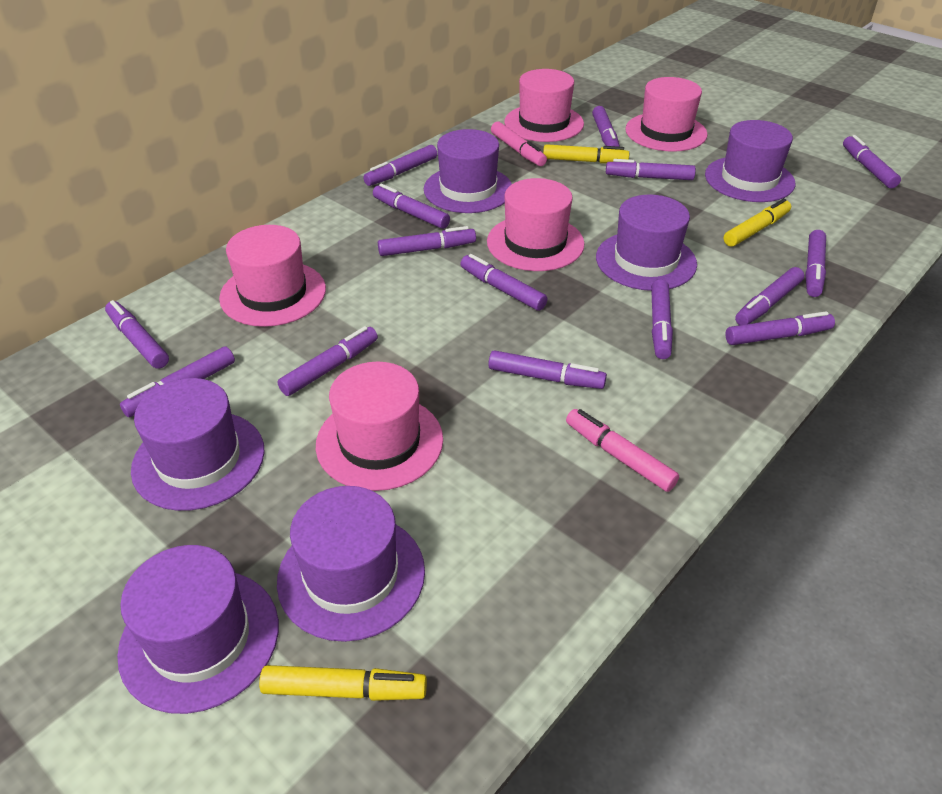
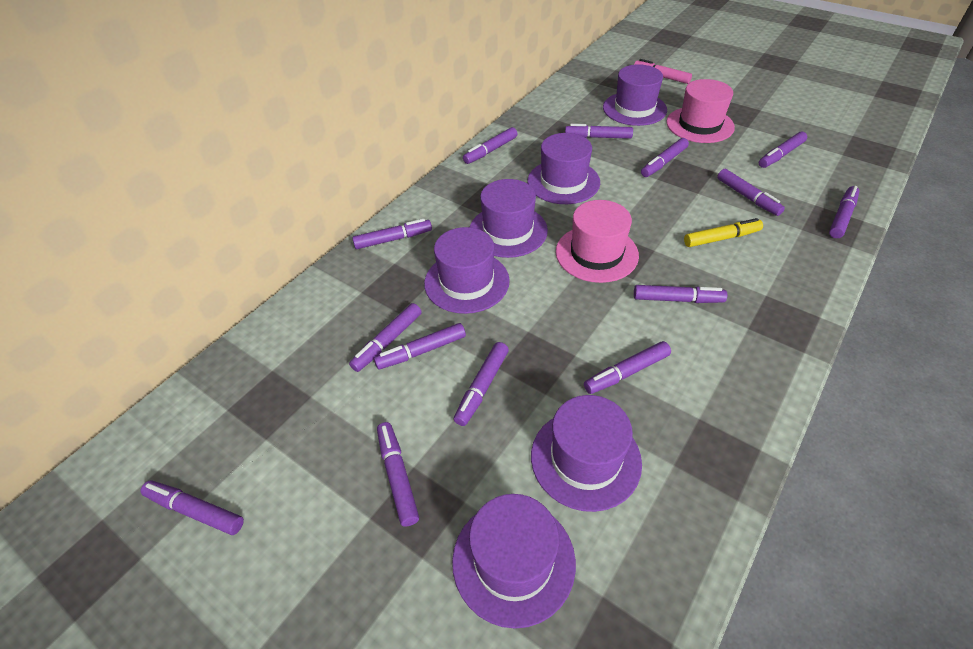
pink hat: [219,225,326,327] [316,361,443,491] [487,178,585,271] [504,69,584,142] [625,77,708,152] = 5 -> [556,200,639,283] [666,79,735,143] = 2
pink marker: [491,122,547,166] [566,409,679,492] = 2 -> [634,59,692,84] = 1
purple marker: [105,300,169,369] [120,346,235,417] [277,326,378,396] [363,145,437,186] [373,184,450,229] [378,226,476,256] [461,254,548,311] [488,350,607,389] [592,106,620,147] [606,159,696,180] [651,279,673,359] [725,311,835,345] [735,267,804,325] [805,230,826,297] [843,135,901,188] = 15 -> [141,480,244,535] [349,303,422,372] [352,219,432,249] [374,323,466,369] [377,422,419,527] [454,342,509,426] [463,127,517,164] [565,124,633,139] [584,341,671,394] [634,285,727,303] [641,138,689,177] [717,169,785,216] [759,131,807,168] [829,186,859,238] = 14
yellow marker: [259,665,427,701] [543,144,629,163] [724,198,791,247] = 3 -> [684,218,763,247] = 1

